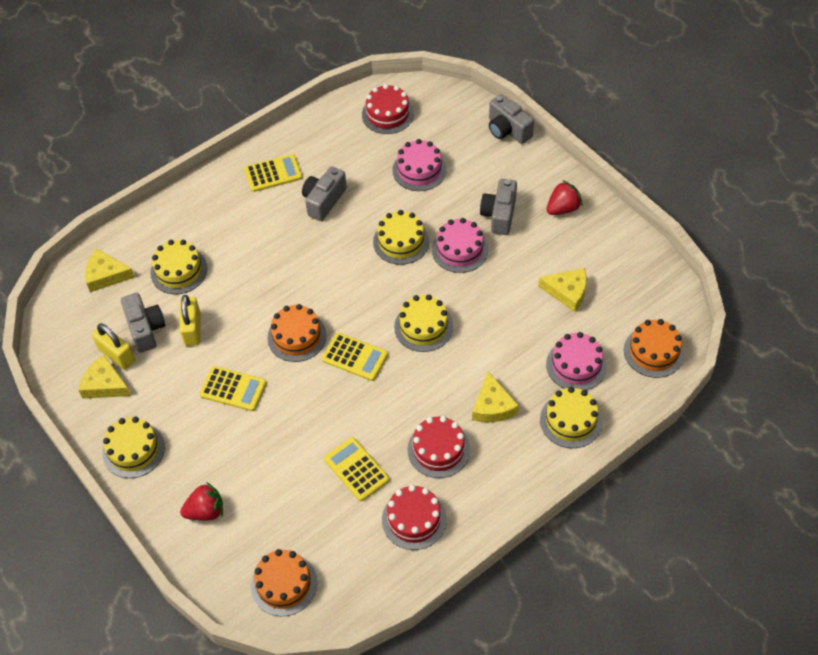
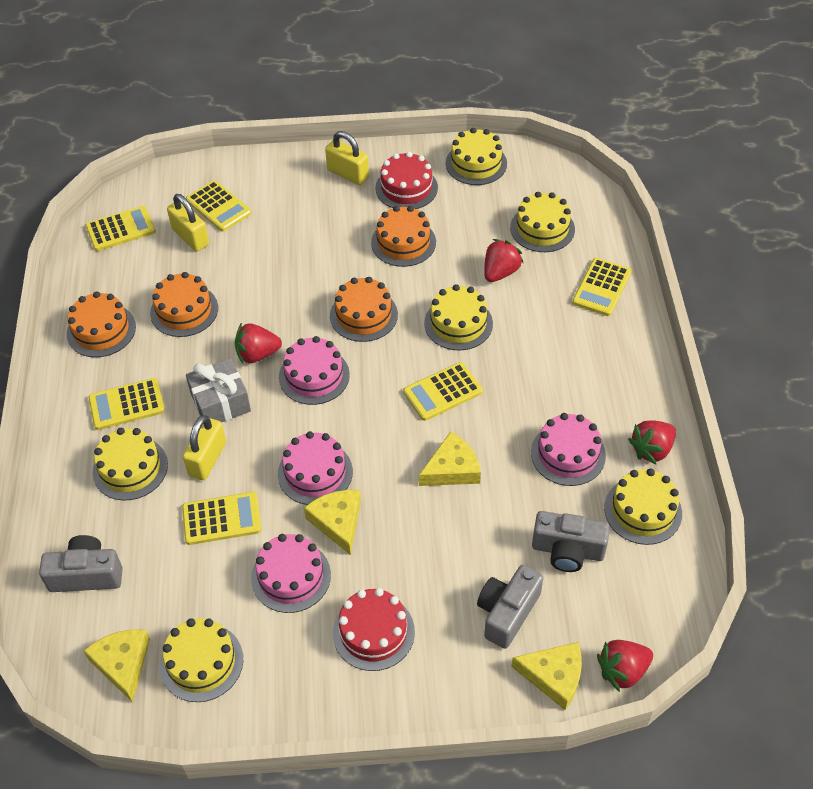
grey camera: [121,293,165,353] [302,166,347,221] [480,179,517,235] [489,94,534,144] = 4 -> [39,535,123,592] [477,565,543,649] [532,511,610,572] = 3
grey gift: none = 0 -> [186,358,251,422] = 1
orange cake: [251,549,317,616] [267,304,327,362] [624,319,685,378] = 3 -> [67,291,136,357] [150,272,218,337] [330,277,398,342] [371,206,436,267] = 4
pink cake: [393,139,446,191] [432,218,488,273] [546,332,607,390] = 3 -> [251,534,331,613] [278,431,353,505] [279,336,350,405] [531,413,606,486] = 4
red cake: [362,84,414,134] [382,485,447,550] [407,416,470,478] = 3 -> [333,588,415,671] [375,152,438,209] = 2
red strawberry: [180,482,223,521] [546,180,583,215] = 2 -> [235,322,282,363] [484,239,523,282] [597,640,653,692] [628,420,676,464] = 4
yellow cake: [102,417,165,478] [150,240,207,294] [373,210,429,265] [394,295,453,352] [540,387,602,448] = 5 -> [93,428,168,501] [160,618,243,702] [424,284,493,350] [446,128,507,185] [510,192,575,252] [604,468,682,545] = 6
yellow calculator: [199,366,266,411] [244,154,302,192] [322,333,388,381] [324,437,389,501] = 4 -> [85,206,156,251] [88,378,165,430] [182,492,261,545] [186,180,252,232] [403,362,483,421] [572,258,631,316] = 6
yellow padlock: [92,323,135,370] [179,295,201,346] = 2 -> [167,194,209,251] [183,415,226,480] [325,131,369,185] = 3

